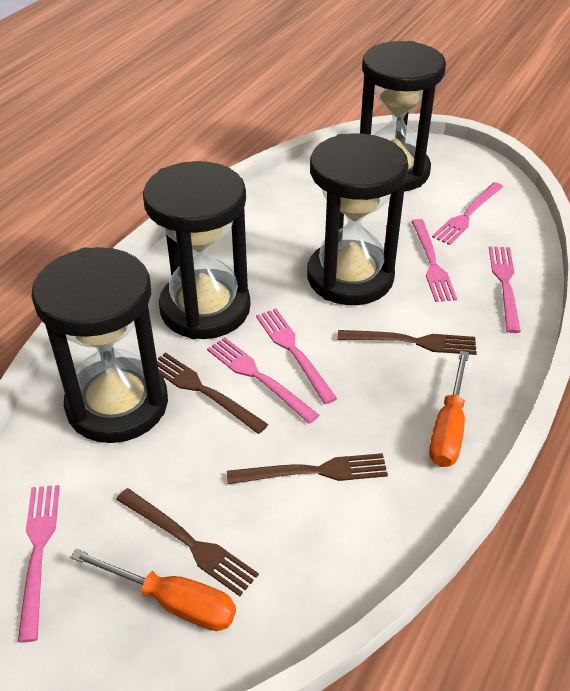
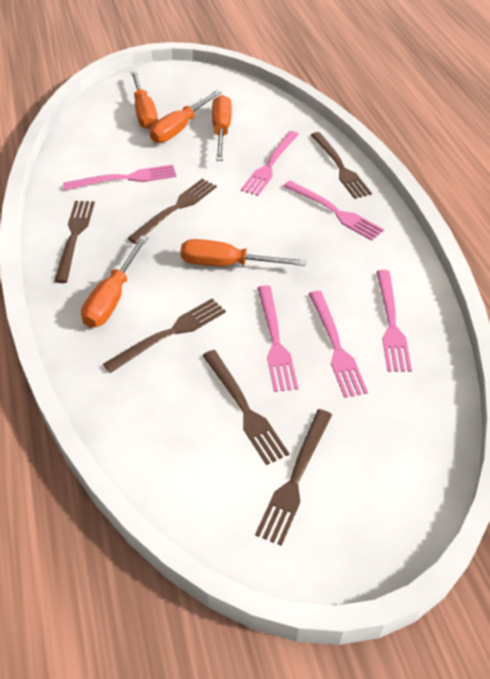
black hourglass: [31,247,168,443] [143,161,251,339] [307,134,408,305] [360,41,446,192] = 4 -> none = 0
brown fork: [116,488,259,596] [157,352,268,434] [227,453,388,484] [337,330,477,355] = 4 -> [54,201,95,283] [103,298,226,373] [127,179,217,244] [202,350,289,465] [255,409,332,546] [311,132,372,199] = 6
orange screwdriver: [70,549,236,631] [429,351,469,467] = 2 -> [81,236,148,328] [130,71,158,129] [150,90,222,143] [180,239,306,266] [212,95,232,161] = 5

